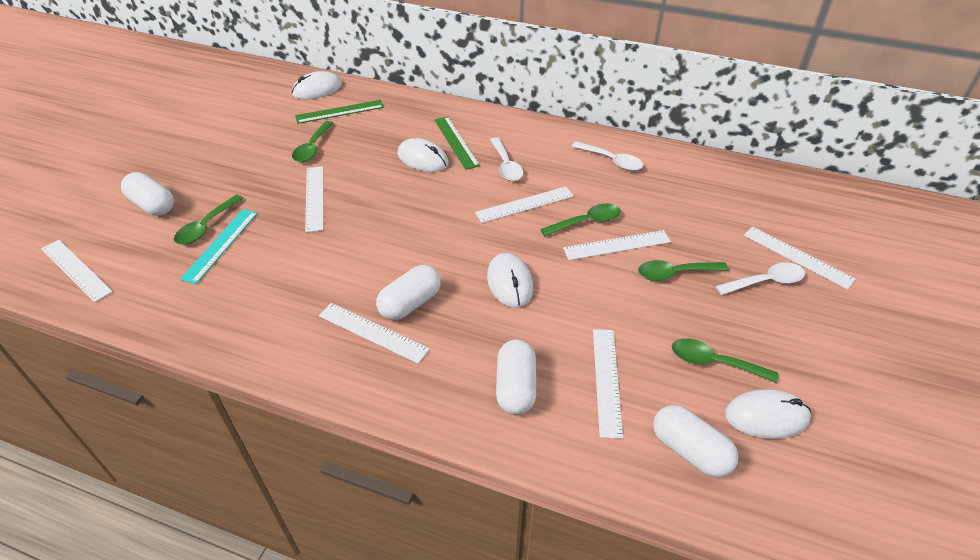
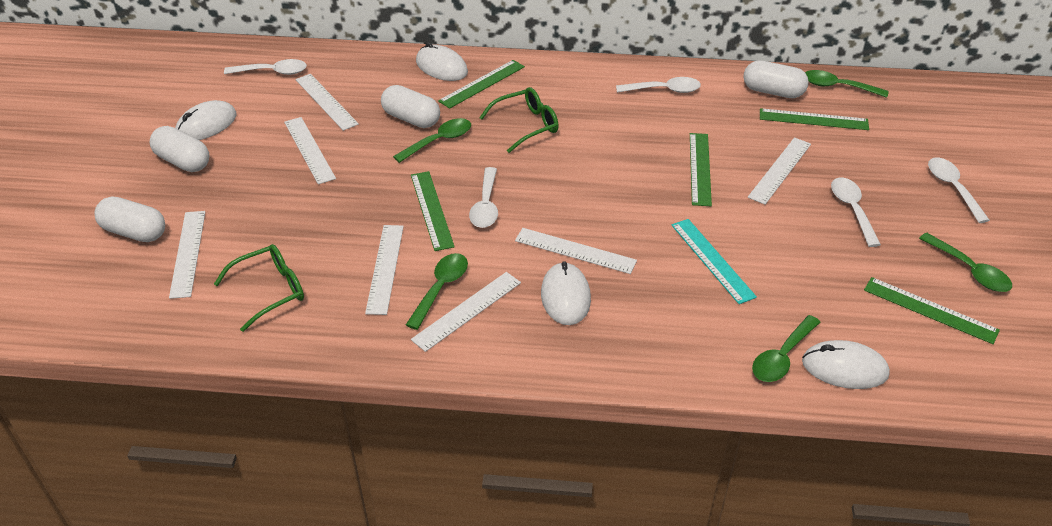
green glasses: none = 0 -> [214,244,304,332] [479,87,559,153] = 2
green ruler: [295,100,384,124] [434,117,480,170] = 2 -> [411,171,455,251] [438,60,525,109] [690,133,712,206] [760,108,869,130] [864,277,1000,344] = 5
white spoon: [490,137,523,181] [571,141,644,171] [716,262,805,295] = 3 -> [224,59,307,75] [469,167,498,228] [616,77,701,93] [831,177,881,247] [928,157,990,223] = 5

